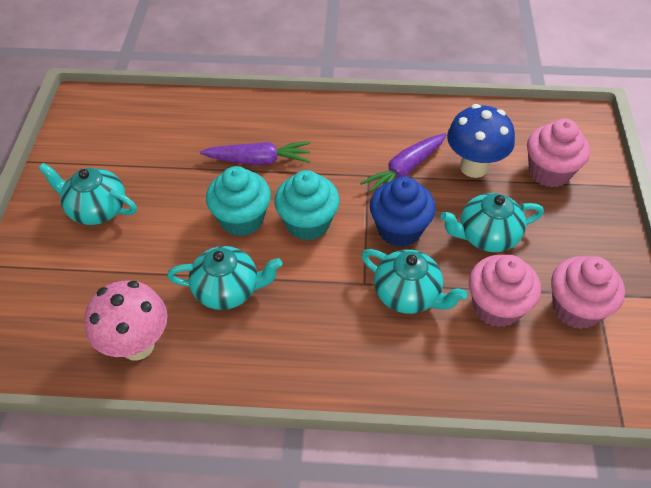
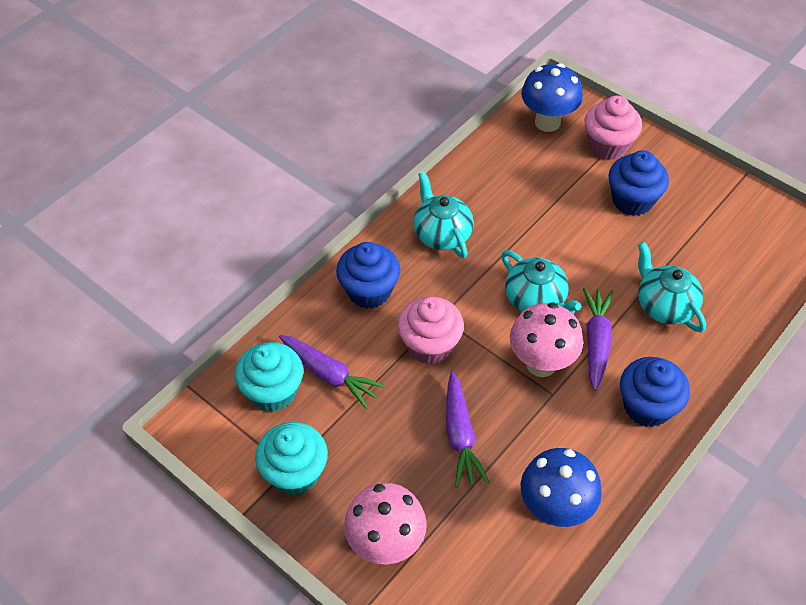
blue cupcake: [370,177,436,247] = 1 -> [336,242,400,309] [608,150,669,216] [620,357,690,427] = 3
blue mushroom: [447,104,515,178] = 1 -> [521,63,583,132] [521,448,602,527] = 2
pink cupcake: [469,255,541,327] [527,119,590,187] [551,256,625,329] = 3 -> [398,297,464,364] [585,96,642,160] = 2
pink mushroom: [85,281,168,360] = 1 -> [344,483,427,565] [510,302,583,377] = 2
purple carrot: [200,141,310,165] [360,133,447,192] = 2 -> [279,335,385,409] [446,371,489,488] [583,288,614,391] = 3
turquoise teapot: [38,163,137,225] [167,246,282,310] [361,249,467,314] [440,193,544,252] = 4 -> [413,172,474,258] [501,250,581,314] [638,242,706,333] = 3

